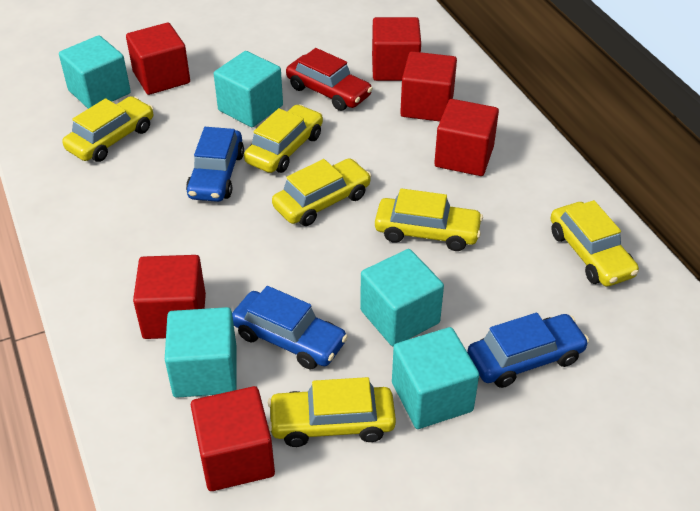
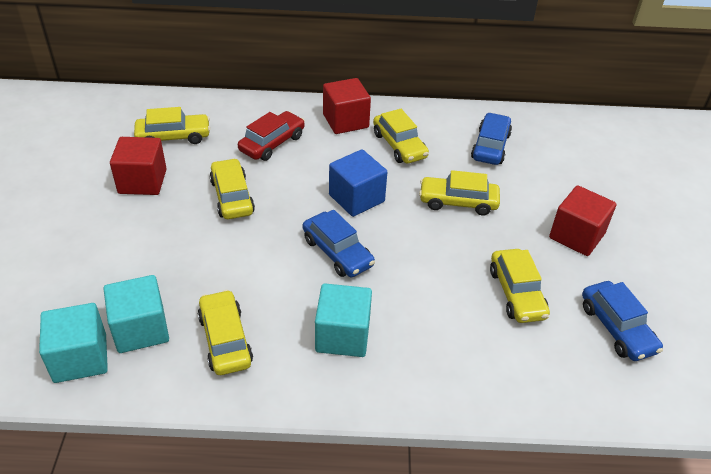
blue cube: none = 0 -> [329,149,387,217] = 1
red cube: [126,23,190,95] [133,255,206,339] [191,386,275,491] [372,17,421,81] [400,51,457,121] [434,99,499,176] = 6 -> [110,137,167,195] [323,78,371,134] [549,185,616,256] = 3
turquoise cube: [59,35,131,109] [165,307,237,398] [214,51,283,127] [360,249,444,347] [392,327,479,429] = 5 -> [39,303,108,383] [104,275,169,353] [315,283,372,357] = 3

